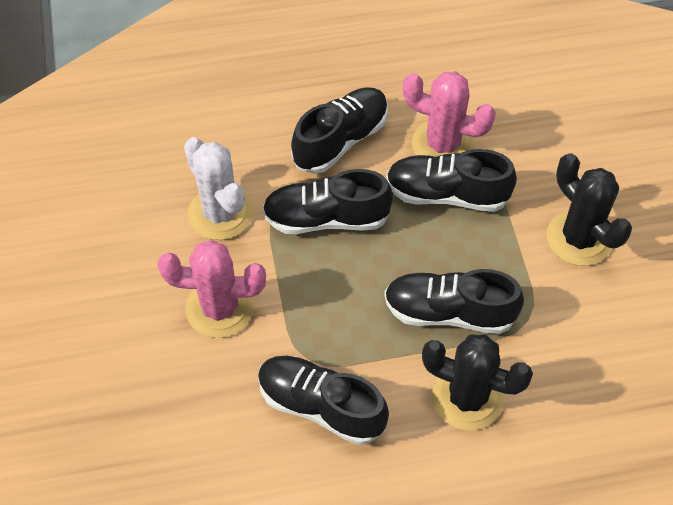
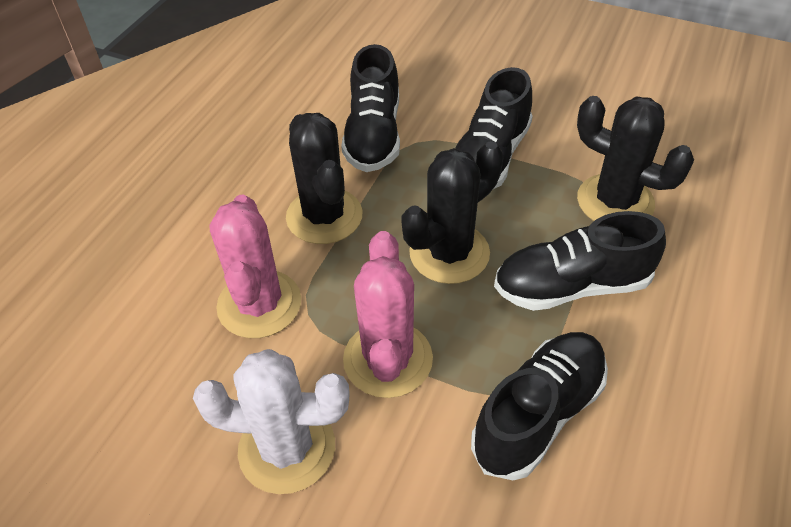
black cactus: [422,334,533,430] [547,154,632,266] = 2 -> [286,113,363,244] [401,141,504,284] [577,96,694,221] = 3
black shoe: [258,356,389,445] [262,169,393,234] [291,87,388,174] [384,269,524,334] [386,149,517,212] = 5 -> [341,44,400,172] [456,67,533,189] [471,332,608,480] [494,211,666,311] = 4

